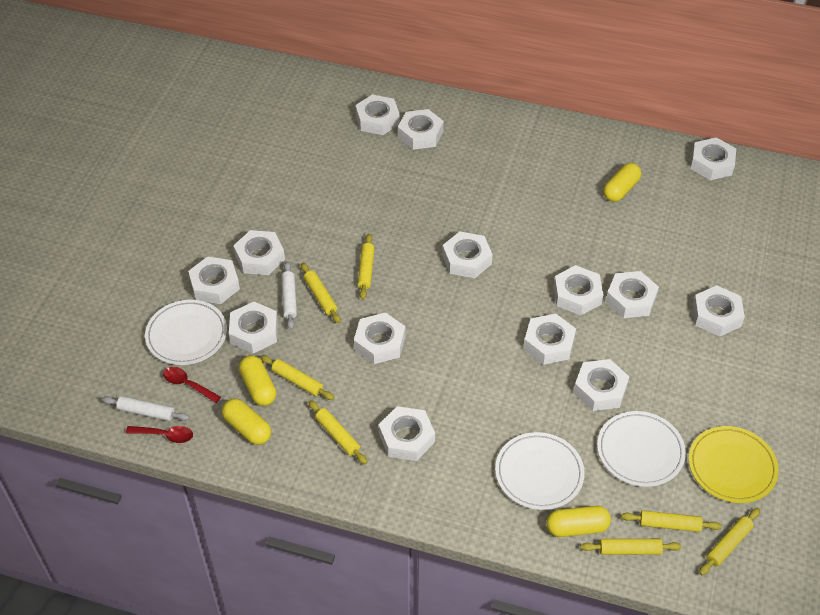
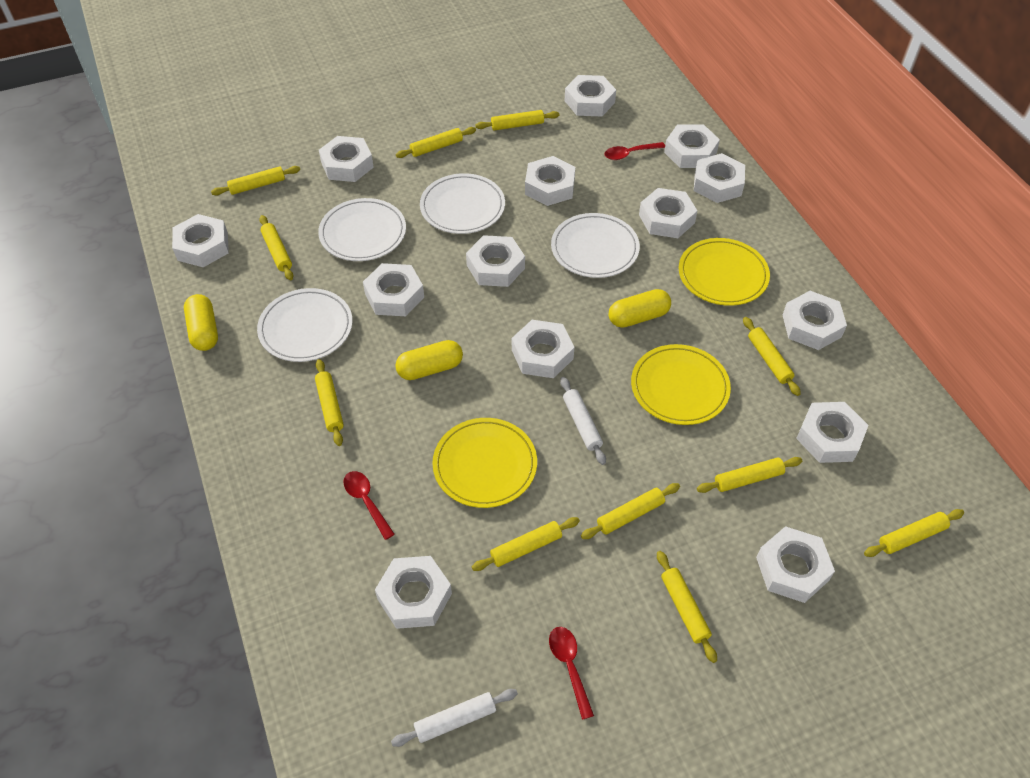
red spoon: [126,426,193,443] [163,367,221,403] = 2 -> [343,471,395,540] [549,627,594,720] [604,142,665,160] = 3
white plate: [145,300,227,365] [495,432,585,510] [597,411,686,487] = 3 -> [257,288,353,362] [318,198,406,261] [420,173,505,234] [551,213,640,278] = 4
yellow capsule: [222,399,271,445] [239,356,276,406] [546,506,611,537] [603,163,641,202] = 4 -> [184,294,218,351] [395,340,463,380] [609,289,671,328] = 3
yellow plate: [689,426,779,503] = 1 -> [433,418,537,508] [631,344,731,425] [679,238,770,306] = 3
yellow rolling pin: [261,355,334,400] [301,263,341,323] [308,400,367,464] [358,234,374,300] [581,539,682,555] [621,510,721,532] [699,508,760,575] = 7 -> [211,166,300,196] [259,215,293,280] [315,359,344,446] [396,127,476,158] [472,517,580,571] [475,110,559,131] [581,483,680,539] [657,551,717,663] [697,457,802,493] [743,317,801,396] [864,509,964,557] = 11

